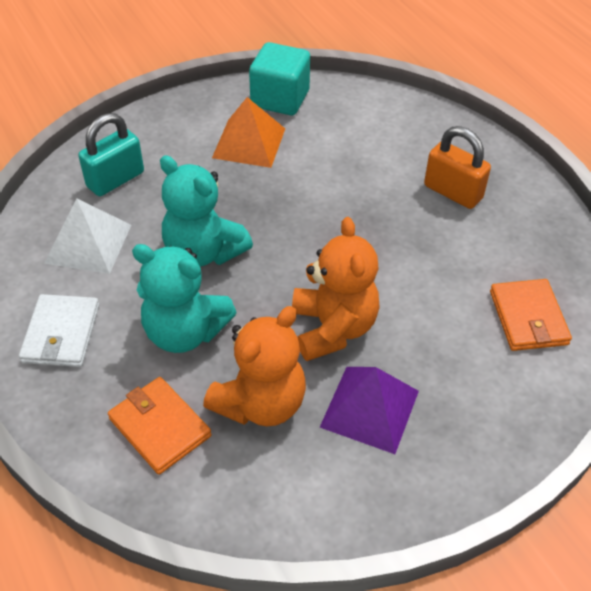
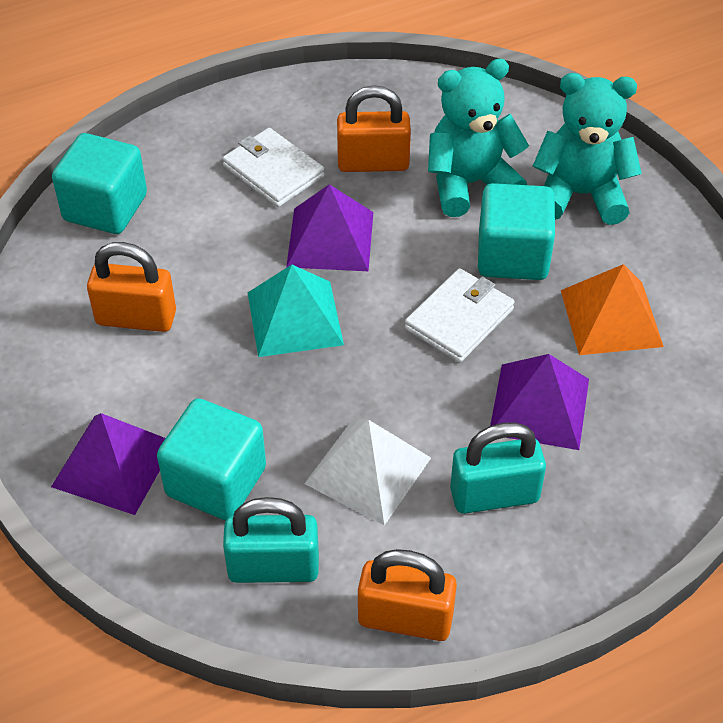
orange padlock: [424,126,491,209] = 1 -> [87,242,176,332] [337,85,411,172] [358,549,457,641] = 3
orange teddy bear: [203,306,306,426] [292,217,380,361] = 2 -> none = 0
orange wallet: [108,377,212,475] [490,279,572,351] = 2 -> none = 0
purple pyramid: [320,367,419,454] = 1 -> [51,413,165,515] [286,184,374,271] [490,354,589,450] = 3
turquoise cube: [249,42,310,115] = 1 -> [52,133,147,234] [157,398,266,520] [478,183,555,280] = 3
turquoise padlock: [78,113,144,196] = 1 -> [223,497,319,583] [450,422,546,514] = 2
turquoise pyramid: none = 0 -> [248,265,344,357] = 1
white wallet: [19,294,99,367] = 1 -> [222,128,325,207] [405,268,515,363] = 2

